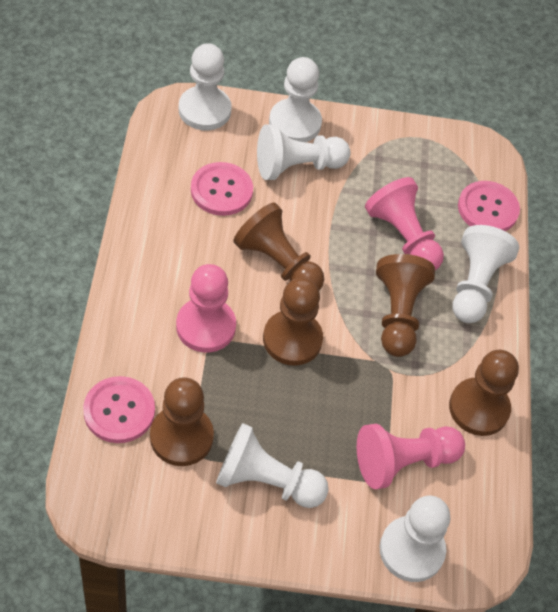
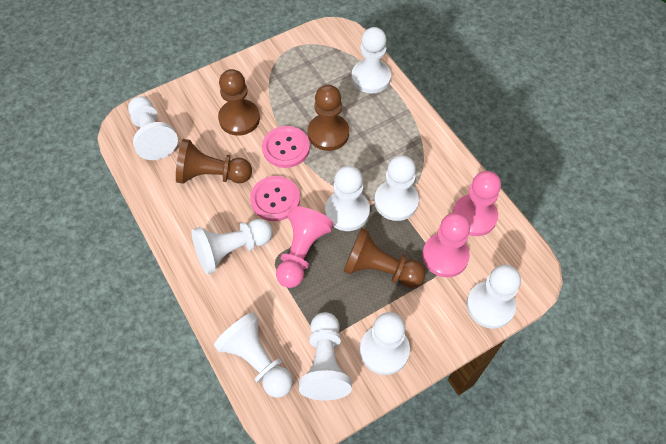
brown pawn: [150,377,214,466] [233,203,324,290] [263,278,323,366] [376,254,435,357] [449,350,519,436] = 5 -> [176,139,252,184] [218,69,260,136] [308,85,349,151] [344,227,426,288] = 4
pink button: [83,376,155,443] [191,162,253,216] [458,181,520,231] = 3 -> [250,176,300,221] [262,126,310,168] = 2
white pawn: [179,43,232,130] [216,423,329,508] [257,124,351,180] [269,57,322,142] [379,496,450,582] [452,225,519,323] = 6 -> [128,96,178,160] [192,219,273,274] [214,312,293,398] [299,312,352,400] [325,166,370,231] [351,27,391,94] [360,312,410,375] [374,155,419,221] [467,265,521,329] = 9

